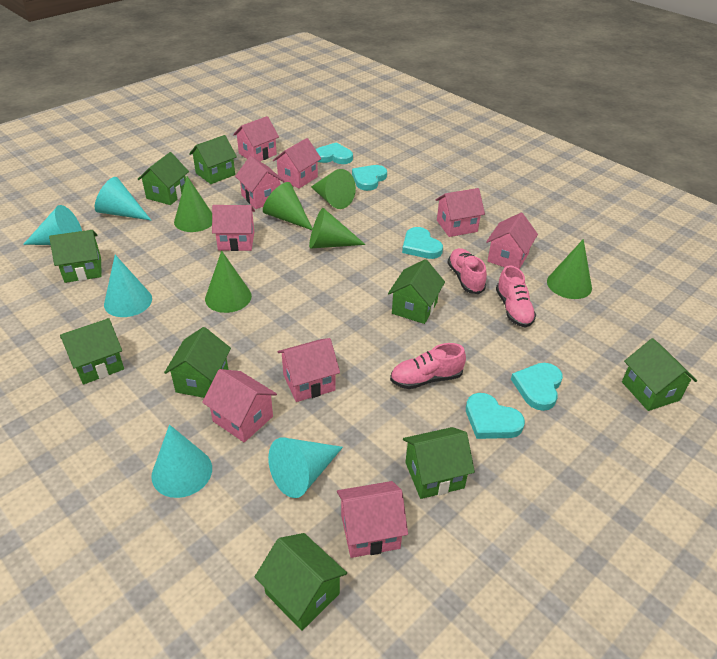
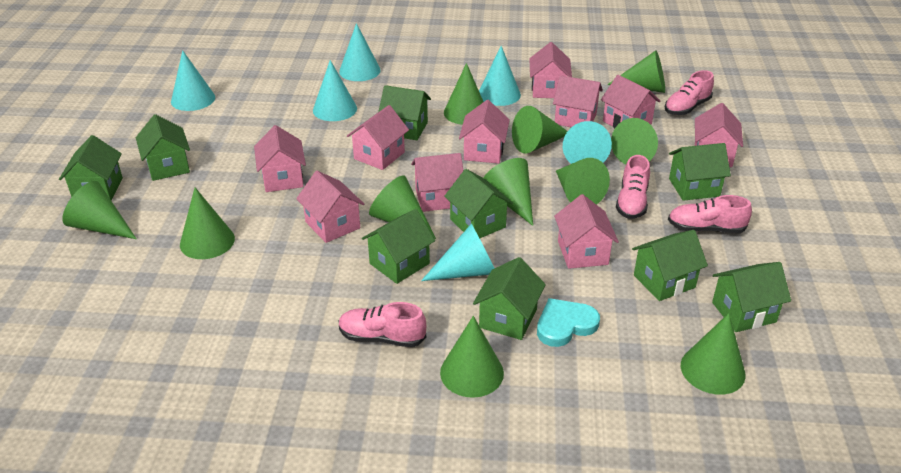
green cone: [174,176,212,232] [205,251,252,313] [263,182,313,230] [309,208,366,249] [311,169,356,209] [547,239,592,299] = 6 -> [62,181,137,239] [180,187,235,259] [369,175,436,239] [440,316,504,398] [444,63,483,125] [484,158,533,226] [512,106,568,153] [556,158,610,205] [607,51,665,93] [611,118,658,164] [681,313,746,395] = 11
pink house: [202,369,277,442] [212,205,255,251] [233,116,279,161] [235,156,285,209] [273,138,321,189] [277,338,340,402] [337,481,408,558] [436,188,485,237] [486,213,538,269] = 9 -> [254,125,306,192] [296,171,364,243] [347,105,409,170] [411,153,464,212] [459,100,510,163] [530,42,572,98] [553,75,603,127] [554,194,619,269] [601,75,660,128] [695,103,743,167] = 10
pink shoe: [390,343,466,389] [448,248,487,294] [496,266,536,328] = 3 -> [339,302,426,347] [616,155,650,219] [665,70,714,115] [668,195,752,233] = 4
turquoise cone: [23,205,82,245] [95,177,151,220] [104,255,152,317] [151,425,212,498] [268,438,343,498] = 5 -> [171,50,215,111] [313,60,357,121] [339,23,381,81] [421,223,494,281] [479,46,521,106] [563,121,612,164] = 6
turquoise heart: [315,142,353,164] [352,165,387,191] [402,227,443,259] [466,393,525,439] [511,363,563,411] = 5 -> [537,298,600,347] = 1

